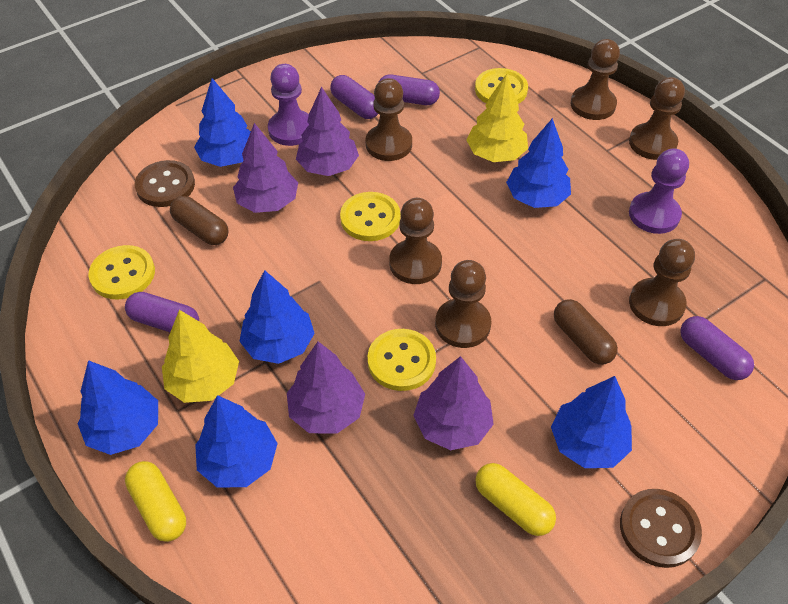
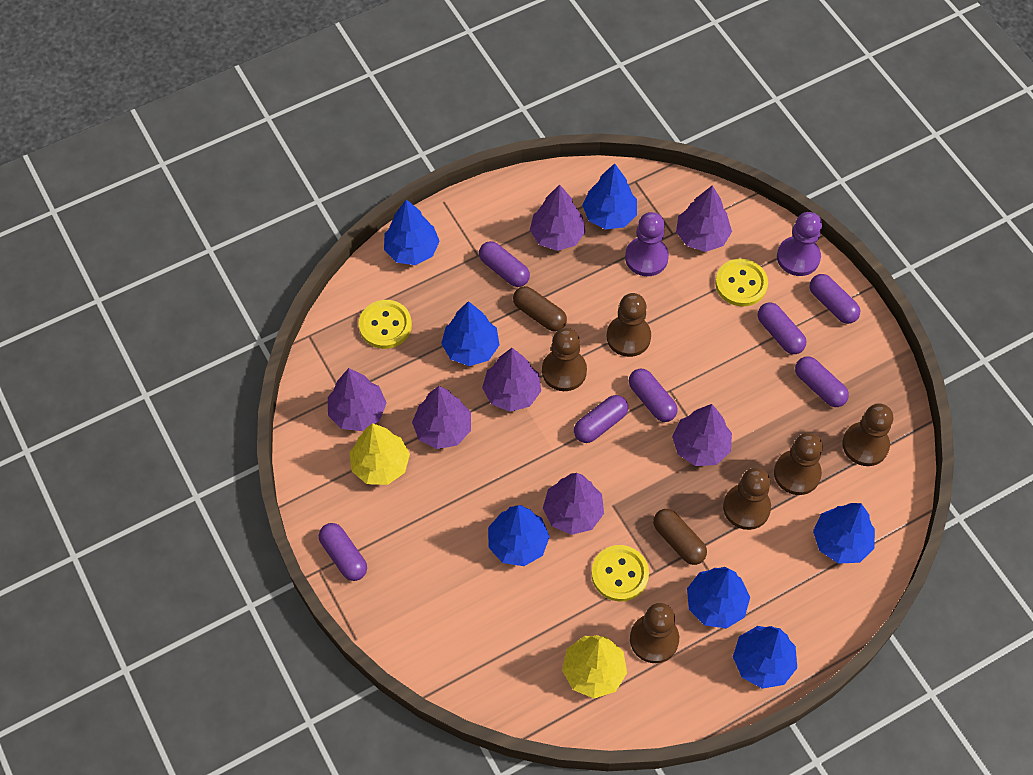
blue tree: [78,360,158,455] [194,78,251,167] [195,395,278,488] [239,270,315,364] [506,118,571,208] [551,376,632,468] = 6 -> [384,199,440,265] [441,301,499,366] [488,505,550,566] [582,163,637,229] [687,567,750,629] [733,626,797,689] [813,503,875,564] = 7
brown button: [135,160,195,207] [620,489,702,568] = 2 -> none = 0
purple capsule: [125,292,199,332] [330,75,378,119] [378,75,440,105] [680,316,754,380] = 4 -> [319,523,367,581] [479,241,530,287] [574,395,628,443] [629,369,678,422] [758,303,807,354] [795,356,849,407] [810,274,860,324] = 7
purple tree: [233,123,298,213] [287,341,365,434] [296,87,359,176] [413,356,494,450] = 4 -> [328,368,386,431] [412,386,471,449] [482,348,541,412] [530,184,586,251] [543,473,604,535] [672,404,732,466] [676,185,732,252] = 7
yellow button: [89,245,155,299] [340,192,400,241] [368,329,436,391] [475,68,528,104] = 4 -> [359,300,412,349] [591,545,649,602] [715,259,768,306] = 3
yellow capsule: [125,461,186,542] [475,463,556,536] = 2 -> none = 0

